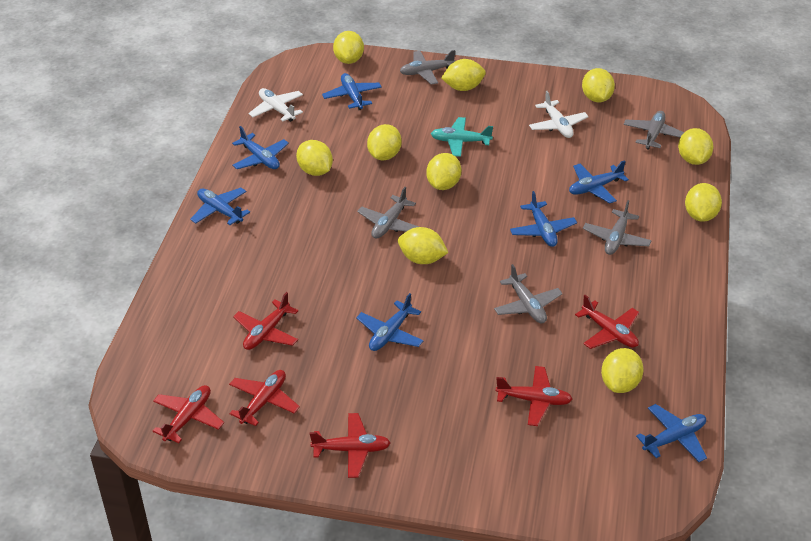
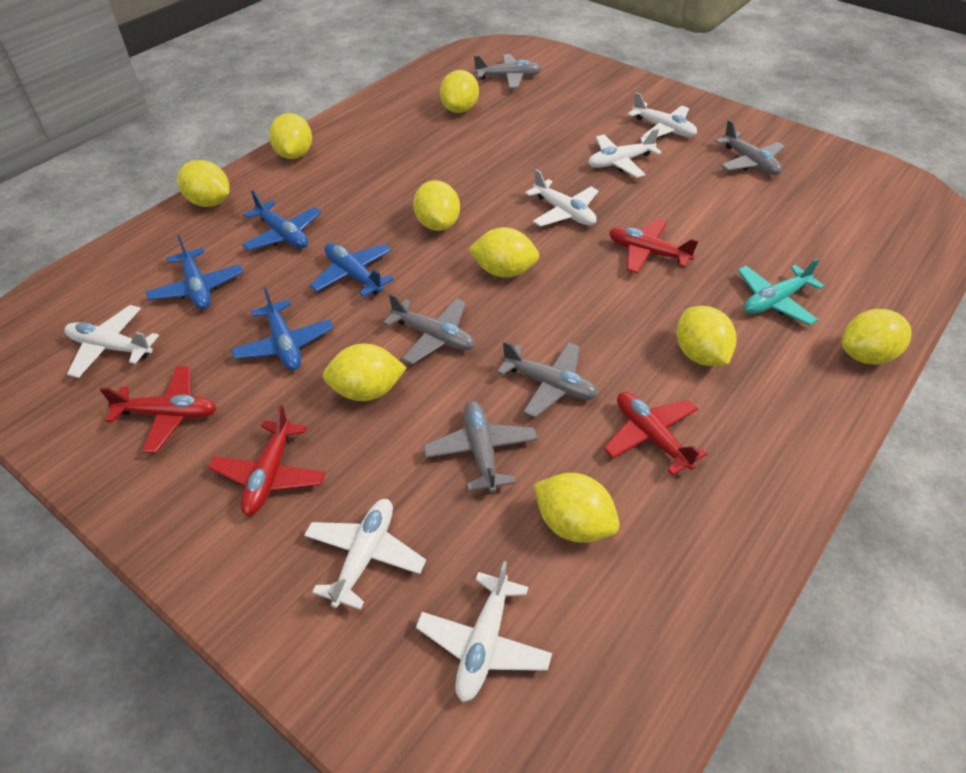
blue plane: [190,187,250,225] [232,126,289,169] [322,73,382,110] [356,293,424,351] [510,191,577,247] [569,160,629,204] [636,404,707,462] = 7 -> [146,235,243,309] [231,287,334,370] [242,190,321,251] [310,243,394,297] = 4
red plane: [152,385,224,443] [229,370,300,426] [233,292,298,350] [310,413,390,478] [495,366,573,426] [575,295,639,349] = 6 -> [99,366,217,453] [208,405,325,516] [604,392,708,476] [609,218,699,273] = 4
white plane: [248,88,303,122] [529,91,589,138] = 2 -> [65,305,159,378] [304,499,426,610] [416,561,552,702] [525,169,599,227] [588,129,662,178] [628,92,697,138] = 6
yellow lemon: [296,140,333,176] [333,31,364,64] [367,124,401,160] [398,227,448,264] [426,153,461,190] [441,59,486,91] [582,68,615,102] [601,348,644,393] [678,128,713,165] [685,183,722,222] = 10 -> [177,160,230,207] [269,113,312,159] [323,344,406,401] [413,180,460,231] [440,70,479,113] [468,227,539,278] [534,473,620,543] [677,306,736,366] [842,309,911,365] = 9

